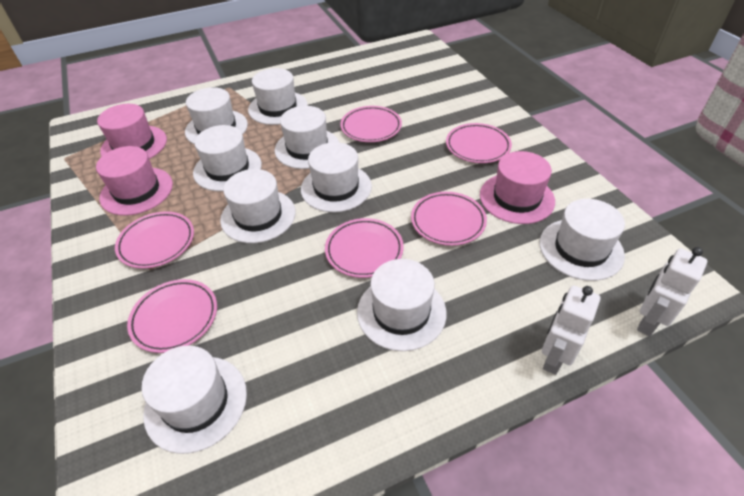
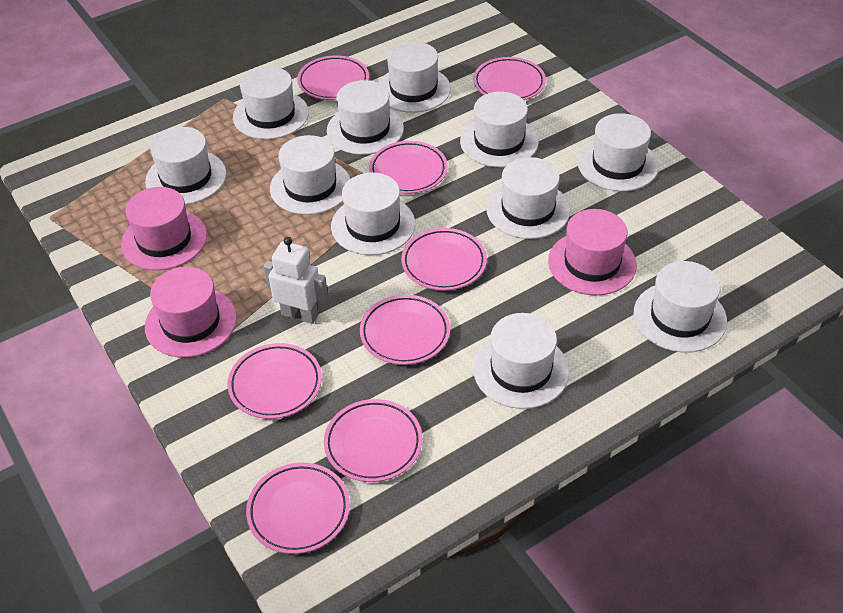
pink plate: [115,211,194,269] [127,279,217,353] [325,218,404,278] [340,106,402,142] [411,192,487,246] [446,123,512,163] = 6 -> [228,343,322,419] [246,463,350,554] [297,55,369,100] [324,399,422,482] [360,295,450,365] [369,141,448,194] [401,228,487,290] [473,57,546,100] = 8
white hat: [142,346,247,454] [185,87,248,144] [193,125,262,191] [220,169,296,243] [248,68,308,125] [275,106,339,169] [301,142,372,212] [357,259,446,351] [540,199,625,281] = 9 -> [145,127,227,205] [233,66,309,139] [270,135,350,215] [327,80,404,155] [331,172,415,255] [378,41,451,113] [460,92,539,167] [473,313,569,409] [486,157,570,239] [577,113,659,191] [634,261,727,353] = 11
white robot: [542,285,600,375] [637,247,707,337] = 2 -> [264,237,328,324] = 1

